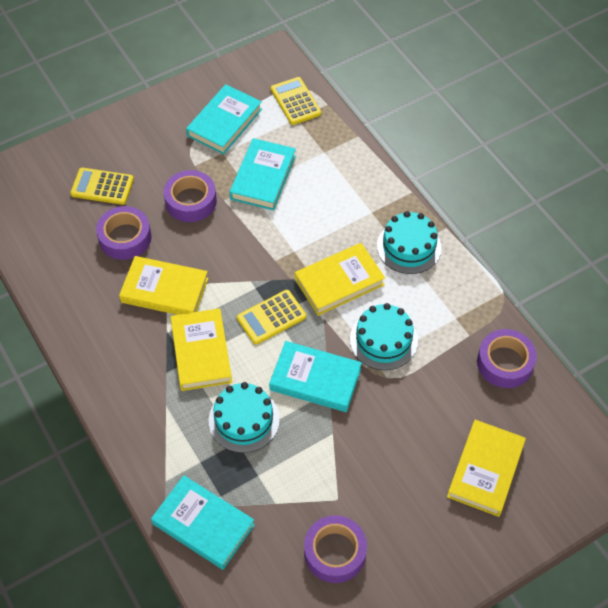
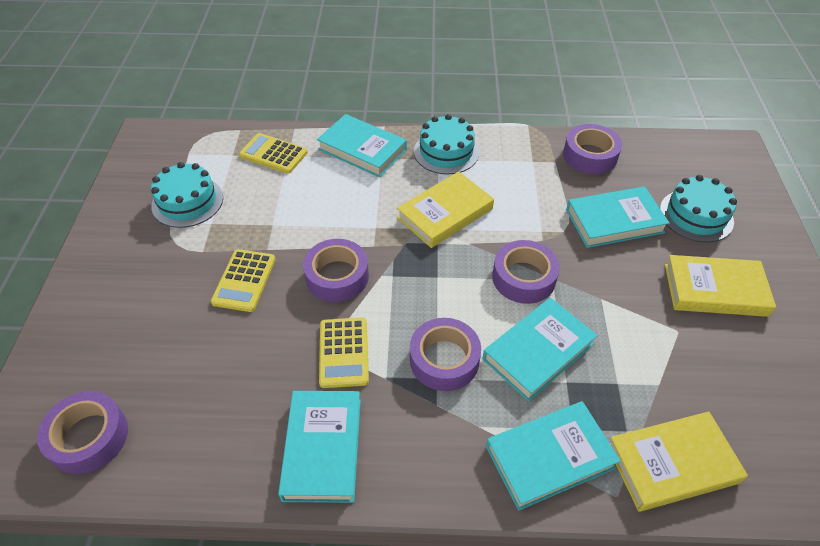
purple tape: [96,206,152,260] [164,170,217,222] [304,515,367,583] [477,329,537,388] = 4 -> [37,391,128,474] [303,239,369,302] [410,318,481,391] [492,240,560,304] [563,124,622,174] = 5
turquoise book: [151,475,255,570] [186,84,262,155] [230,138,296,210] [269,341,362,412] = 4 -> [278,391,361,503] [317,114,407,178] [483,298,598,402] [486,401,620,511] [566,186,670,248] = 5
yellow book: [119,256,209,315] [170,308,232,391] [295,243,385,316] [447,420,526,517] = 4 -> [397,171,494,248] [610,411,748,512] [665,255,776,317] = 3

